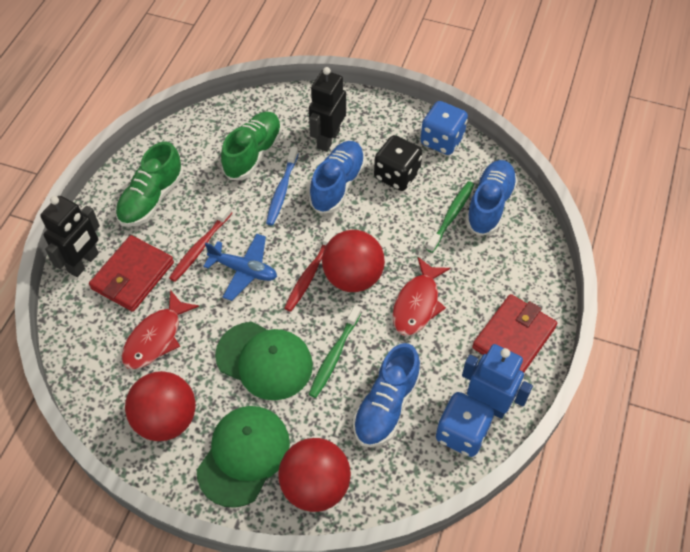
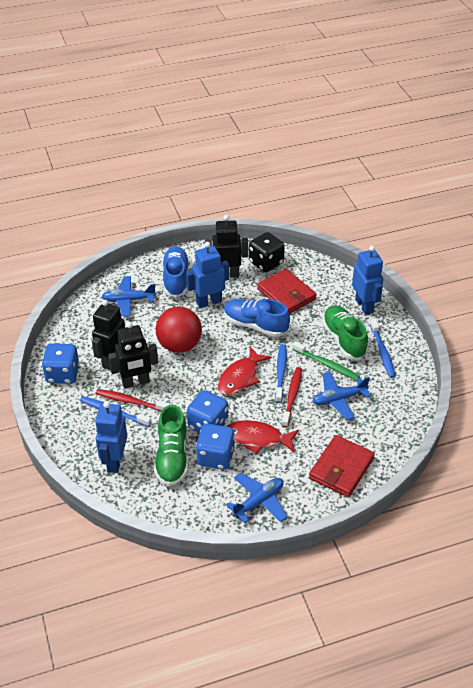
black robot: [40,196,100,277] [309,67,346,152] = 2 -> [92,300,125,370] [108,322,158,389] [205,215,248,278] = 3
blue dice: [420,101,468,155] [436,392,494,457] = 2 -> [42,343,80,384] [187,390,228,433] [196,424,235,470] = 3
blue plane: [203,234,277,301] = 1 -> [101,276,156,317] [226,473,287,523] [312,372,371,420] = 3
blue robot: [462,344,533,419] = 1 -> [95,401,127,473] [186,242,229,308] [352,246,383,315] = 3
blue shoe: [309,141,365,214] [353,343,421,447] [465,160,518,236] = 3 -> [162,246,189,297] [224,299,290,337] = 2
blue toothbrush: [266,147,299,226] = 1 -> [80,396,151,427] [275,344,287,403] [370,319,395,378] = 3
green cap: [197,406,290,508] [215,322,313,400] = 2 -> none = 0
green toothbrush: [309,306,361,398] [426,181,474,253] = 2 -> [292,341,360,380] = 1
red ball: [125,371,195,441] [278,438,351,512] [322,230,385,292] = 3 -> [156,306,202,353] = 1

